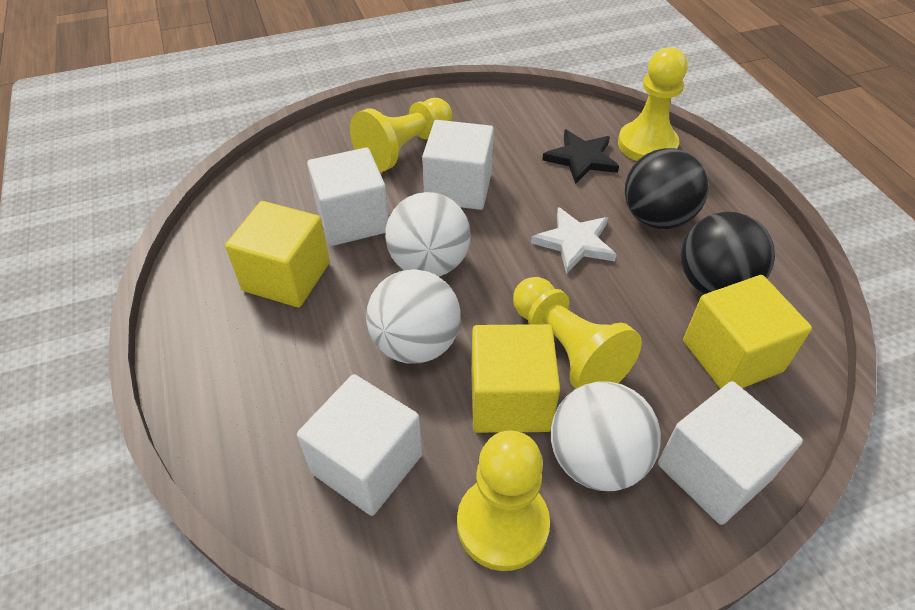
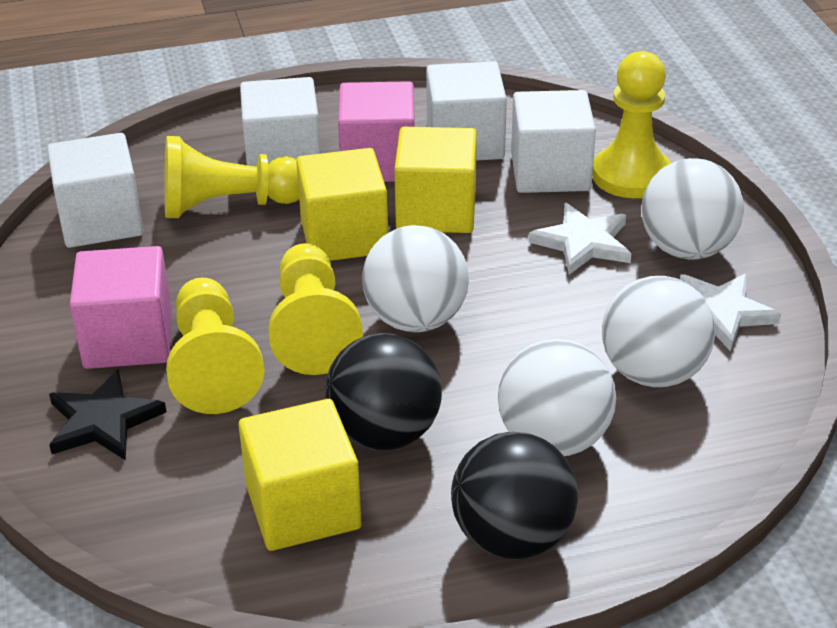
pink cube: none = 0 -> [70,246,172,369] [338,81,415,182] = 2
white ball: [366,269,461,363] [385,192,471,277] [551,382,661,491] = 3 -> [362,225,469,332] [498,339,616,456] [602,276,715,387] [641,158,744,260] = 4
white star: [531,207,617,274] = 1 -> [528,203,631,275] [680,273,781,351] = 2

